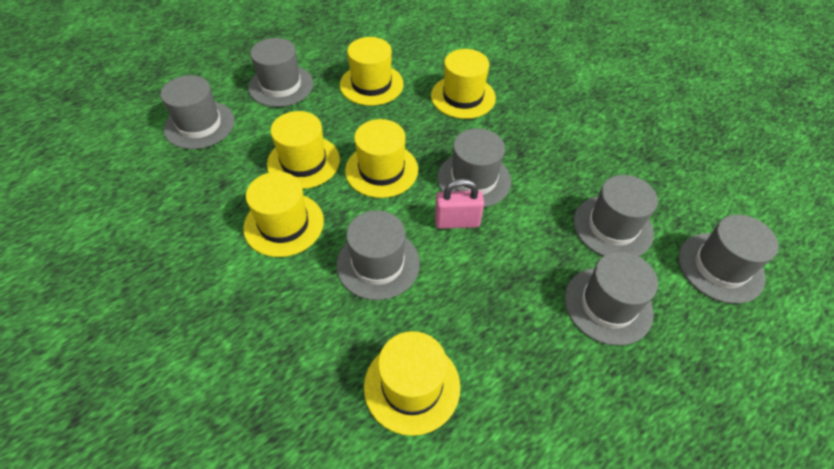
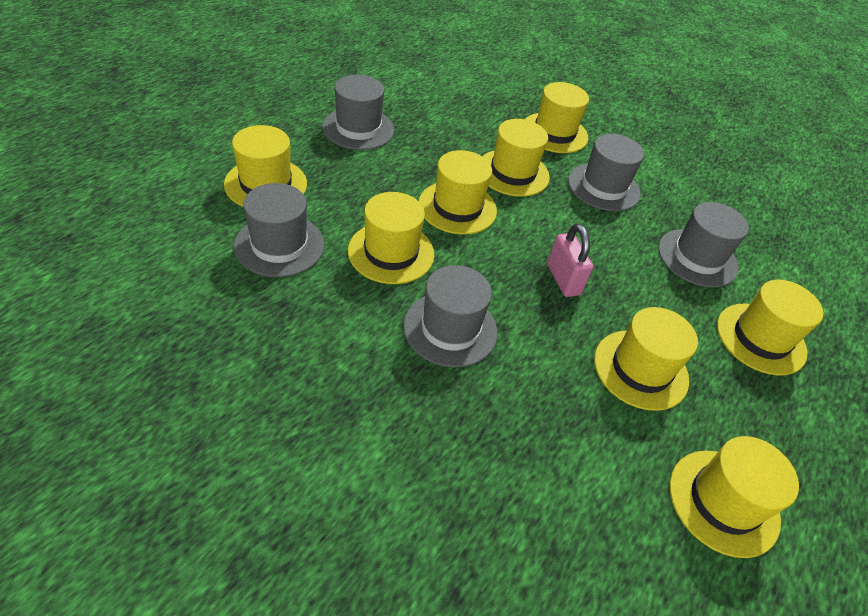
grey hat: [160,75,235,149] [248,38,313,107] [336,210,420,300] [437,128,511,208] [565,251,658,346] [573,175,658,256] [678,215,779,304] = 7 -> [234,183,324,277] [322,75,394,150] [403,265,498,367] [568,134,644,211] [658,202,749,288] = 5
yellow hat: [243,172,324,257] [267,111,340,189] [340,37,404,106] [345,119,418,198] [364,331,460,436] [431,49,496,119] = 6 -> [224,125,307,207] [348,192,434,284] [419,150,497,235] [483,119,550,197] [525,82,589,153] [594,307,698,411] [670,436,799,558] [717,280,824,376] = 8

